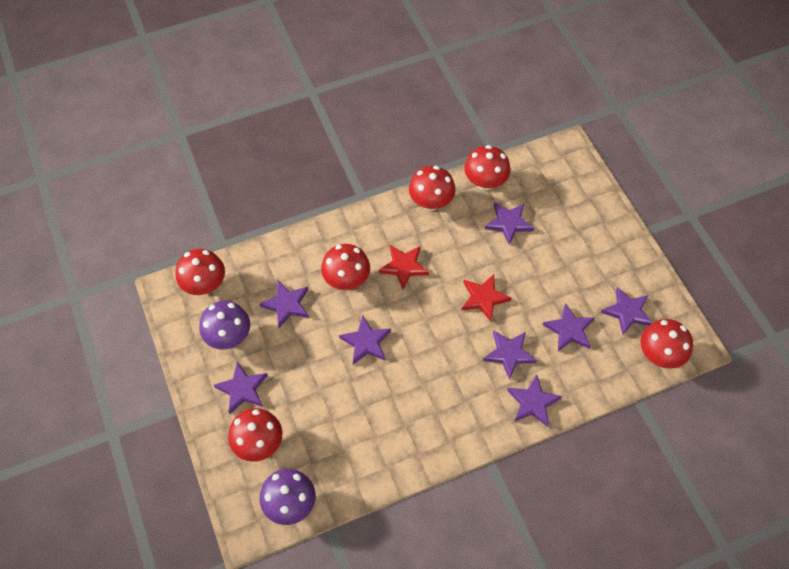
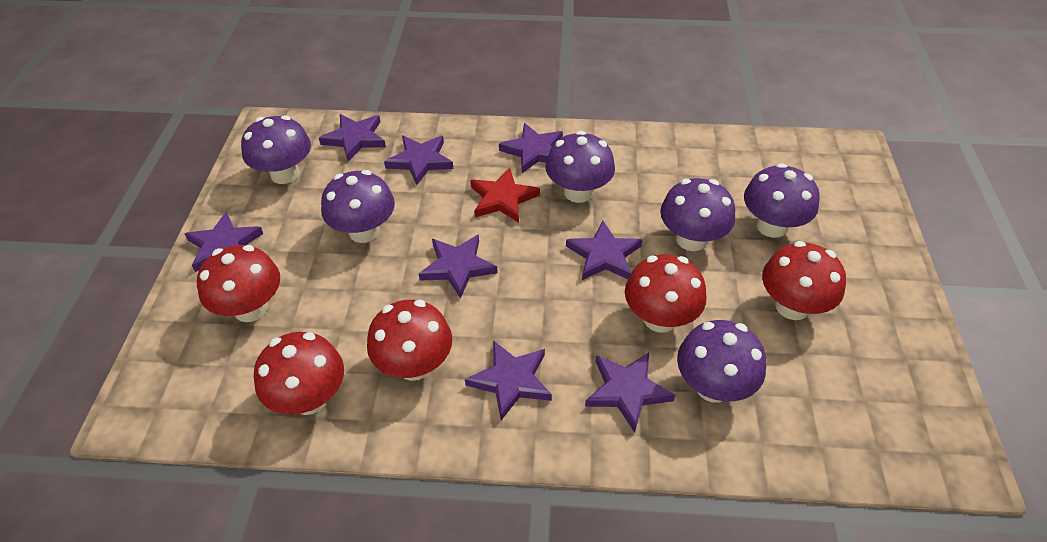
purple mushroom: [199,301,250,349] [260,469,316,525] = 2 -> [241,115,311,184] [321,170,395,243] [546,131,615,203] [660,178,735,251] [677,320,766,403] [744,163,820,238] = 6
red mushroom: [175,249,225,295] [228,408,282,462] [321,244,370,290] [409,166,456,211] [464,145,510,190] [640,319,693,369] = 6 -> [197,245,280,322] [254,332,344,415] [367,300,452,381] [625,254,706,332] [762,241,846,320] = 5
red star: [379,245,429,289] [461,274,511,321] = 2 -> [470,167,540,223] = 1

